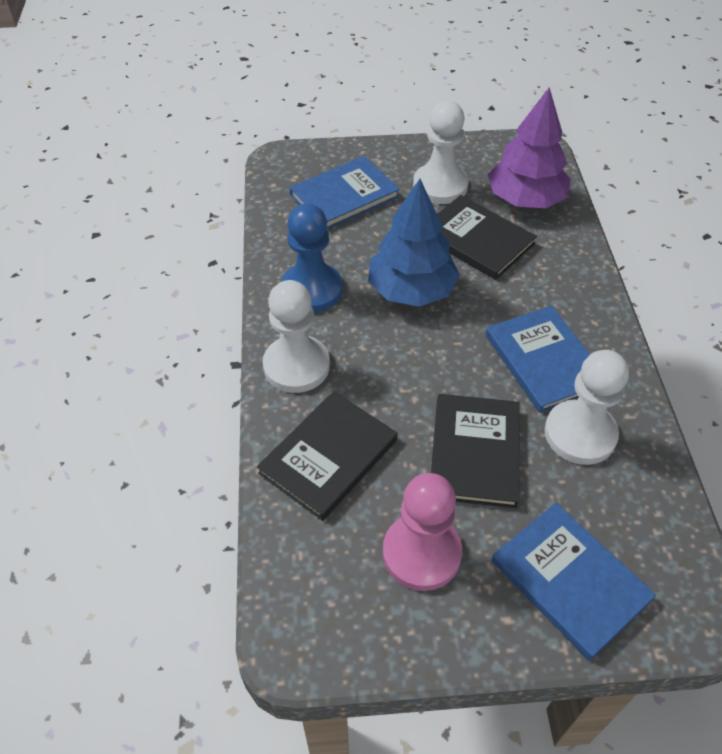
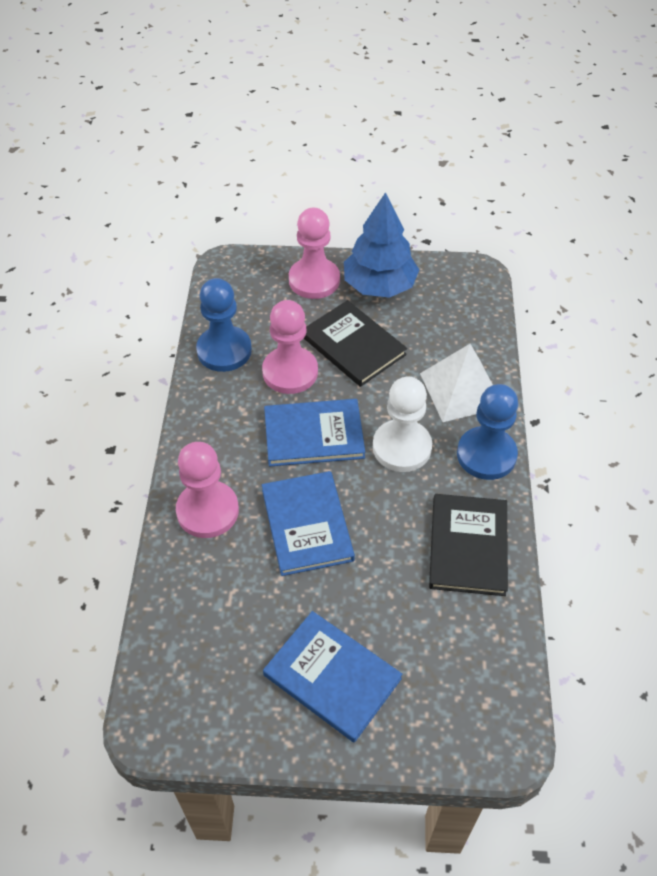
black book: [257,391,397,521] [431,394,520,508] [437,195,537,280] = 3 -> [304,300,407,387] [429,494,508,596] = 2
blue pawn: [281,203,343,313] = 1 -> [196,278,252,372] [457,384,518,480] = 2
pink pawn: [383,473,462,591] = 1 -> [176,442,239,538] [262,300,318,394] [289,208,340,299] = 3
purple tree: [488,87,571,208] = 1 -> none = 0
white pawn: [263,280,330,393] [413,101,469,204] [544,350,629,465] = 3 -> [373,376,432,472] = 1
white pyramid: none = 0 -> [420,344,493,422] = 1

